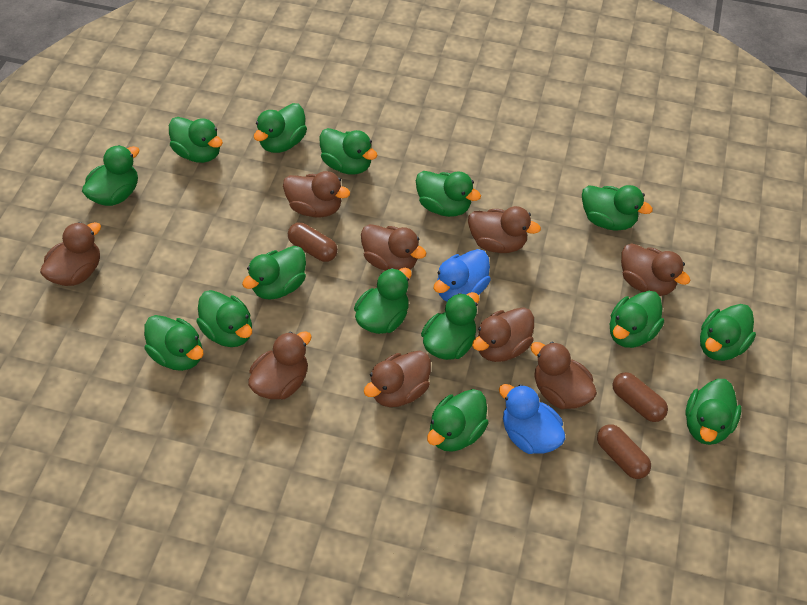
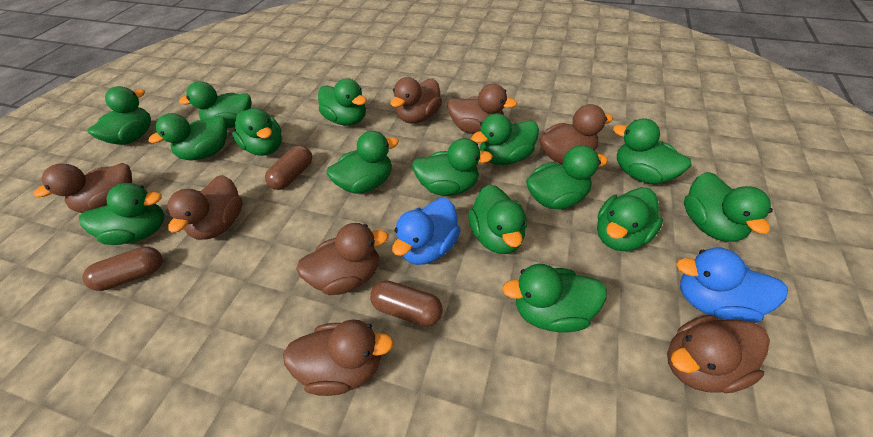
brown duck: [40,222,101,286] [248,331,312,399] [283,171,350,217] [361,224,426,271] [364,351,431,407] [468,206,541,253] [472,307,534,362] [530,342,597,409] [621,243,690,296] = 9 -> [34,163,132,213] [166,175,243,240] [283,319,394,396] [296,223,389,295] [391,77,442,124] [448,84,517,134] [540,104,613,164] [667,315,770,393] = 8

